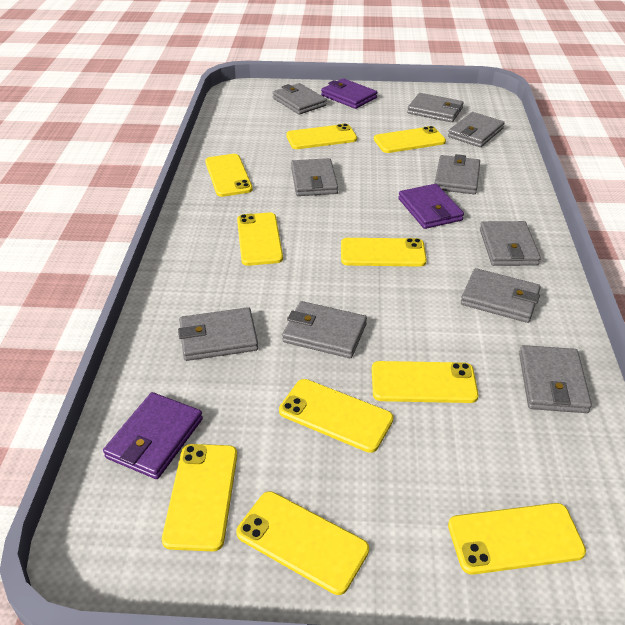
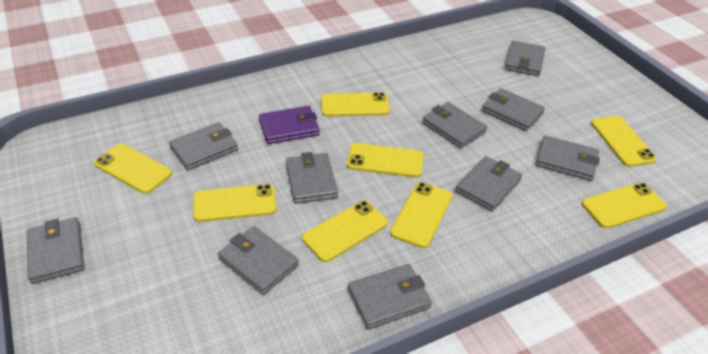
purple wallet: [103,392,203,479] [321,78,377,109] [398,184,464,229] = 3 -> [259,106,320,144] = 1
yellow phone: [162,444,237,551] [205,154,253,197] [236,491,369,595] [237,213,283,266] [279,379,394,453] [286,124,357,149] [341,238,427,267] [372,361,479,403] [374,126,446,153] [448,503,586,575] = 10 -> [94,144,172,194] [193,184,276,222] [302,201,388,262] [321,92,390,117] [347,143,424,178] [390,182,452,248] [582,183,667,229] [591,116,657,167] = 8

